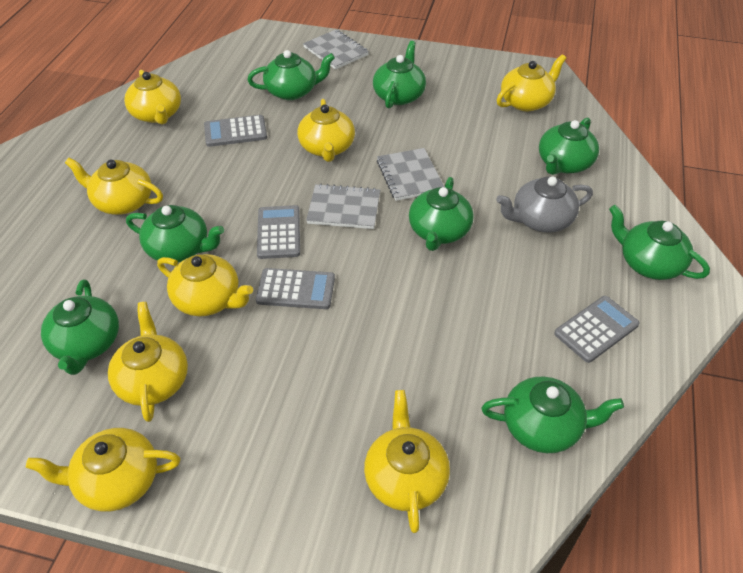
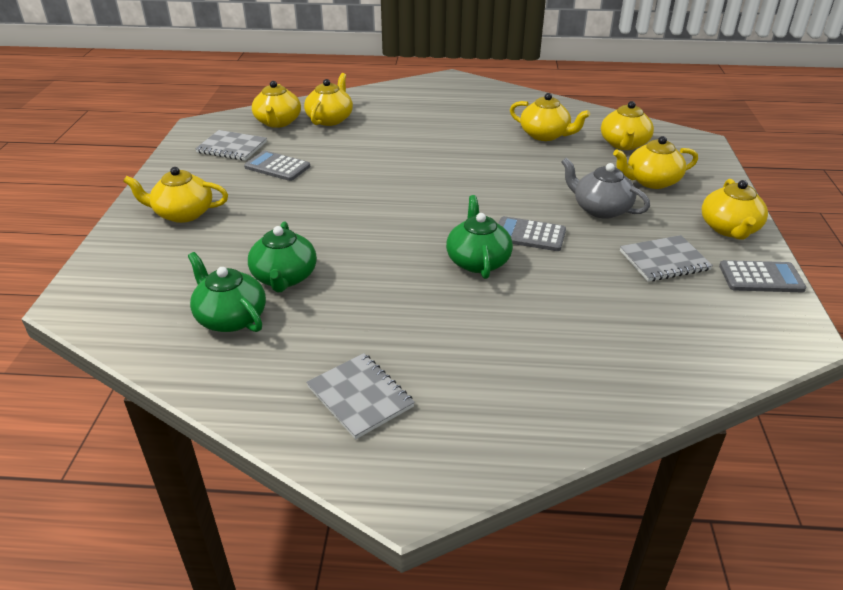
green teapot: [41,279,119,375] [126,205,224,262] [247,50,335,100] [373,41,426,109] [409,177,474,251] [481,377,624,453] [539,117,599,175] [609,205,710,280] = 8 -> [188,252,266,332] [248,221,317,292] [446,195,513,279] = 3
grey calculator: [204,115,267,147] [256,268,335,309] [257,205,300,259] [554,296,640,363] = 4 -> [244,151,310,181] [498,216,566,251] [719,260,807,292] = 3
yellow teapot: [26,428,180,512] [65,158,163,215] [108,302,188,422] [124,70,181,124] [157,254,253,316] [297,99,355,162] [364,390,450,533] [497,54,566,111] = 8 -> [123,167,228,223] [252,81,301,128] [304,73,353,126] [510,93,590,141] [601,101,654,150] [613,136,698,189] [702,179,768,240] = 7

